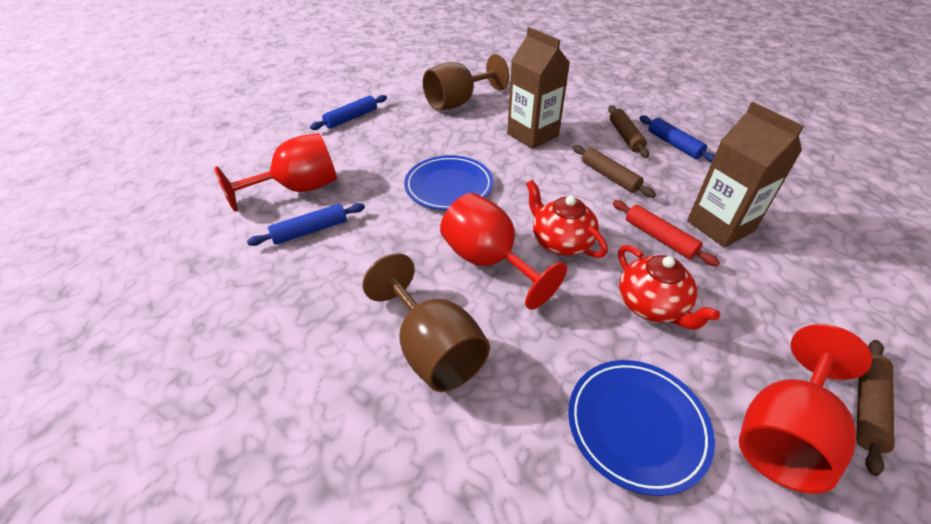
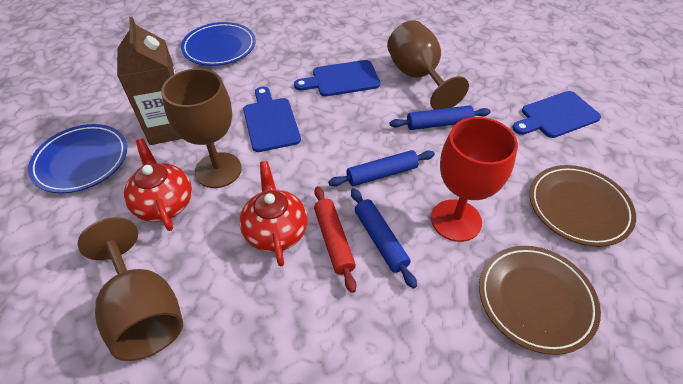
blue cutting board: none = 0 -> [243,87,301,152] [294,60,380,96] [513,91,601,138] = 3
brown carton: [507,27,570,149] [687,102,804,248] = 2 -> [117,16,182,145] = 1
brown goblet: [363,253,490,392] [423,54,509,110] = 2 -> [78,217,183,361] [161,68,242,188] [387,20,469,110] = 3
brown plate: none = 0 -> [479,246,601,355] [529,165,636,247] = 2
brown rolling pin: [573,145,656,198] [608,105,649,158] [856,340,895,476] = 3 -> none = 0
red goblet: [215,133,337,212] [440,193,567,310] [739,324,872,494] = 3 -> [431,117,518,242] = 1

